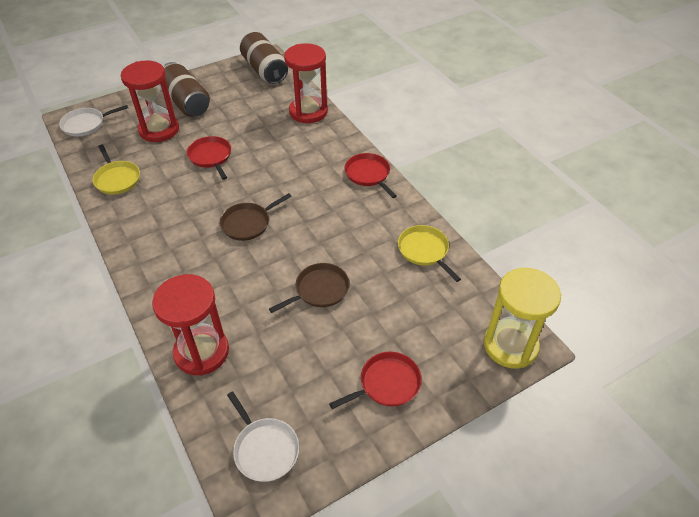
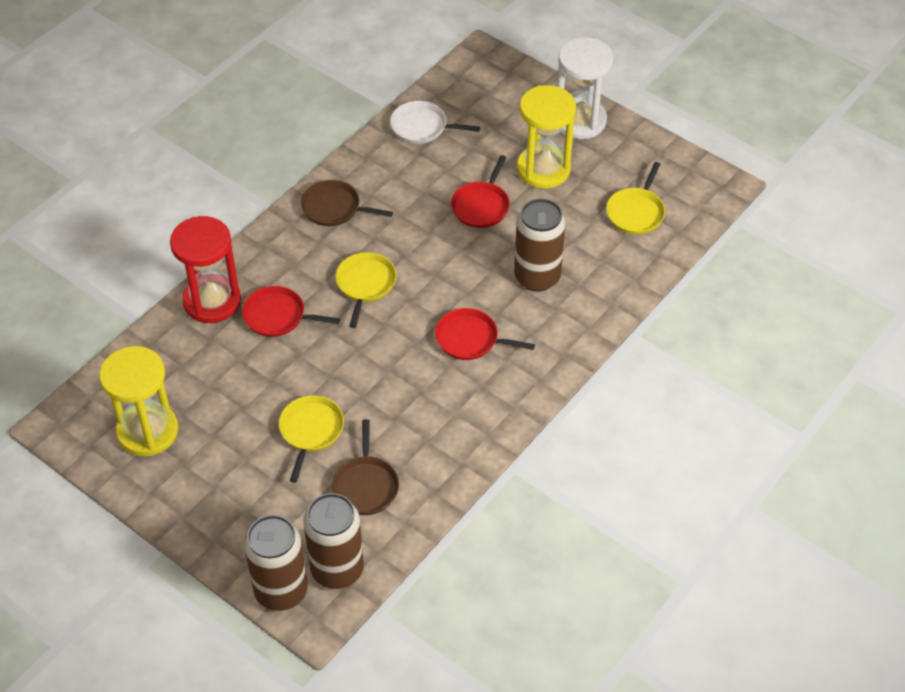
brown can: [163,62,210,117] [240,32,288,84] = 2 -> [244,515,308,611] [303,493,364,589] [514,199,566,291] = 3
red hourglass: [121,60,179,142] [152,274,229,375] [284,43,328,123] = 3 -> [170,216,241,323] = 1
white hourglass: none = 0 -> [557,37,613,139] = 1
white pan: [59,105,128,136] [227,391,299,482] = 2 -> [390,101,480,144] = 1
yellow hourglass: [484,268,561,369] = 1 -> [99,346,178,456] [517,85,576,189] = 2
yellow pan: [93,144,140,195] [398,225,461,282] = 2 -> [279,395,344,483] [335,252,396,328] [606,162,665,234] = 3

